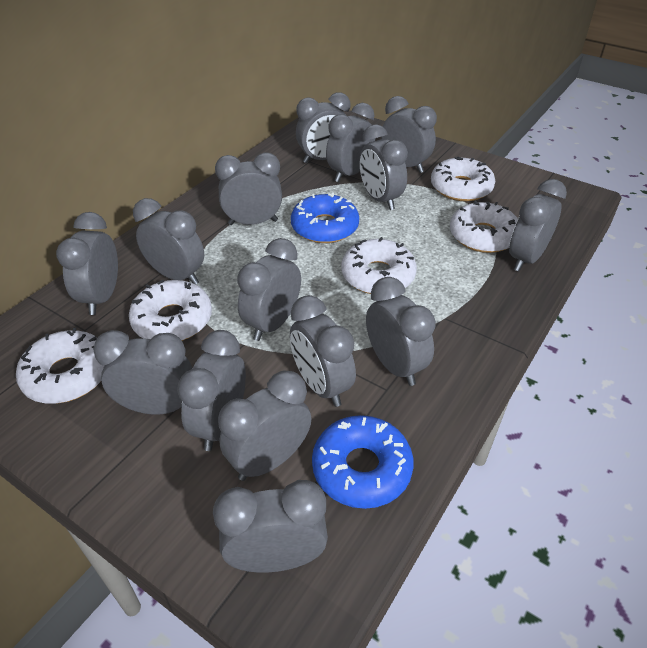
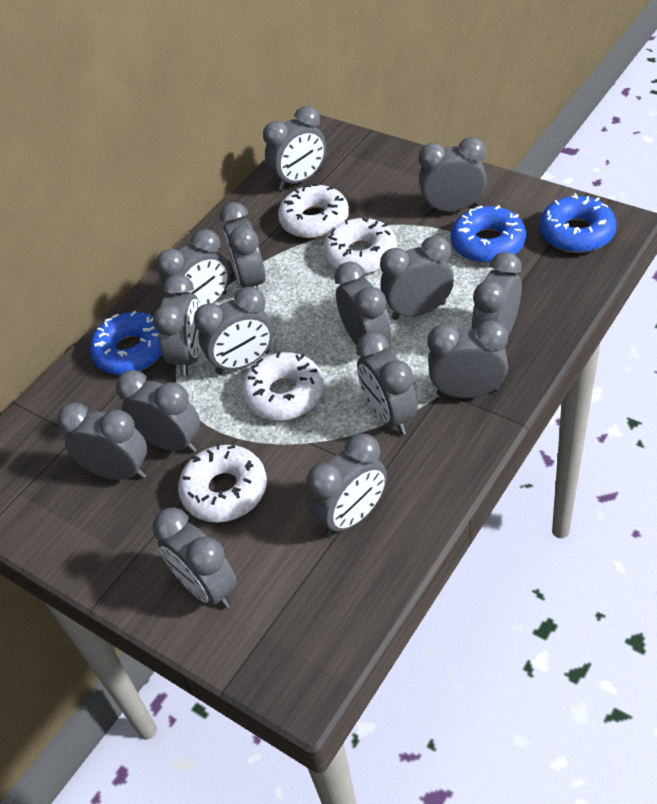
blue donut: [291,192,359,243] [312,415,413,509] = 2 -> [89,310,162,375] [451,205,526,263] [539,193,617,253] = 3
white donut: [16,328,105,404] [129,279,212,341] [341,237,417,294] [431,156,495,201] [450,200,518,253] = 5 -> [178,443,267,523] [241,351,324,421] [278,184,349,239] [323,216,397,274] = 4

